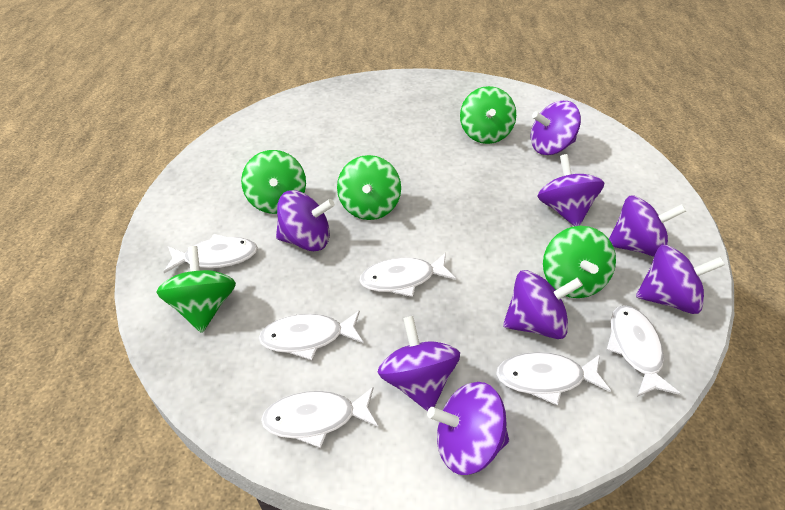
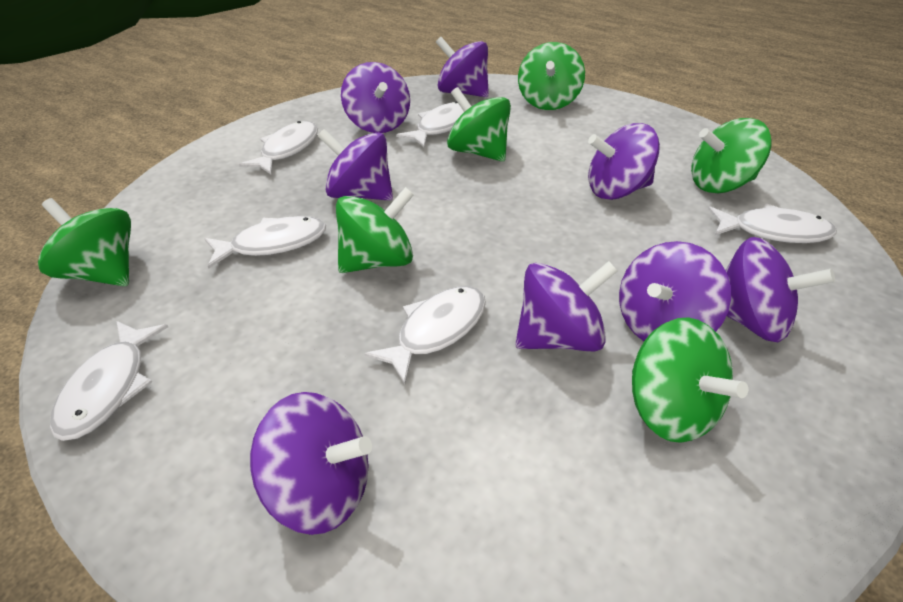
green spinning top: [157,246,236,333] [241,150,306,214] [337,155,401,220] [460,86,516,144] [543,226,616,298] = 5 -> [38,198,131,286] [336,187,414,273] [447,87,511,162] [518,42,585,110] [632,317,748,443] [691,118,771,193] = 6

